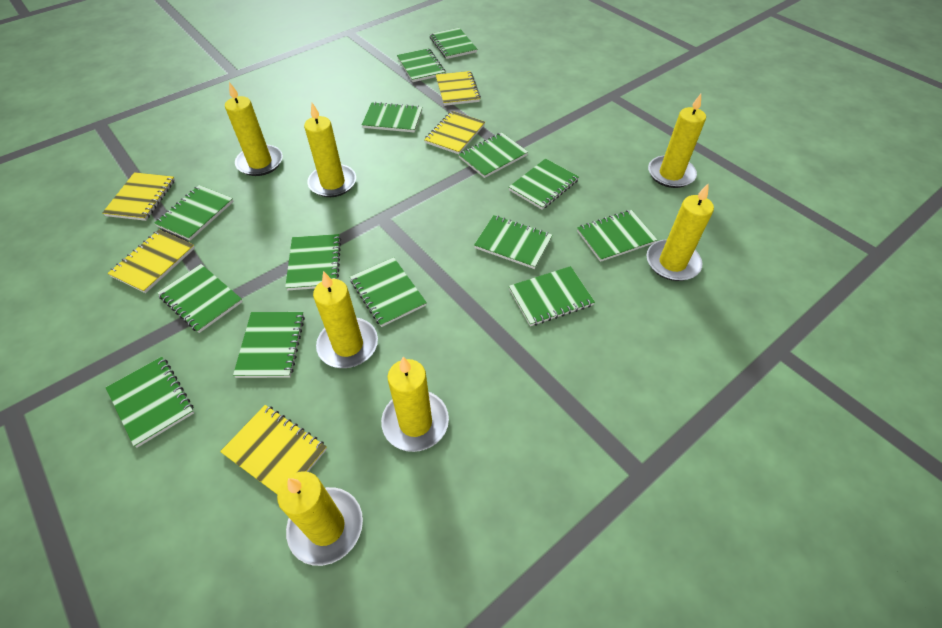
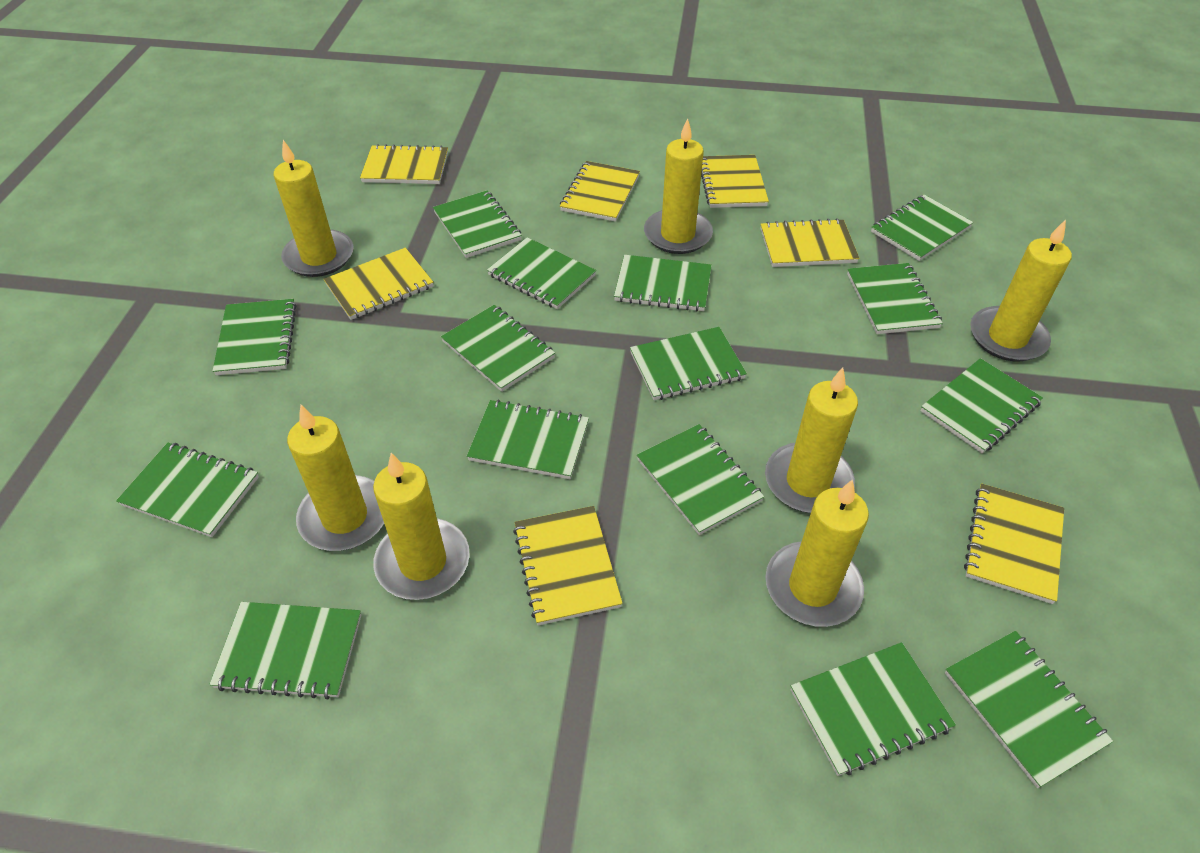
green notebook: [106,357,194,448] [154,185,234,241] [157,264,243,333] [233,312,305,378] [285,234,341,291] [350,257,427,327] [362,102,422,133] [397,48,445,82] [430,28,477,59] [458,133,528,178] [474,215,553,269] [509,158,579,210] [509,266,595,326] [577,210,657,262] = 14 -> [116,443,259,537] [209,602,361,699] [213,299,296,375] [433,191,522,258] [441,305,555,392] [467,400,589,479] [487,237,596,309] [614,255,712,311] [630,327,747,400] [637,424,764,535] [790,642,956,776] [847,263,943,334] [871,195,973,261] [921,358,1043,453] [945,631,1113,788] = 15
yellow notebook: [102,172,175,221] [107,230,195,293] [220,405,327,495] [424,111,485,154] [436,71,481,106] = 5 -> [324,248,433,320] [360,144,448,184] [513,506,623,626] [560,161,640,222] [701,155,769,208] [760,218,859,267] [964,483,1064,604] = 7

